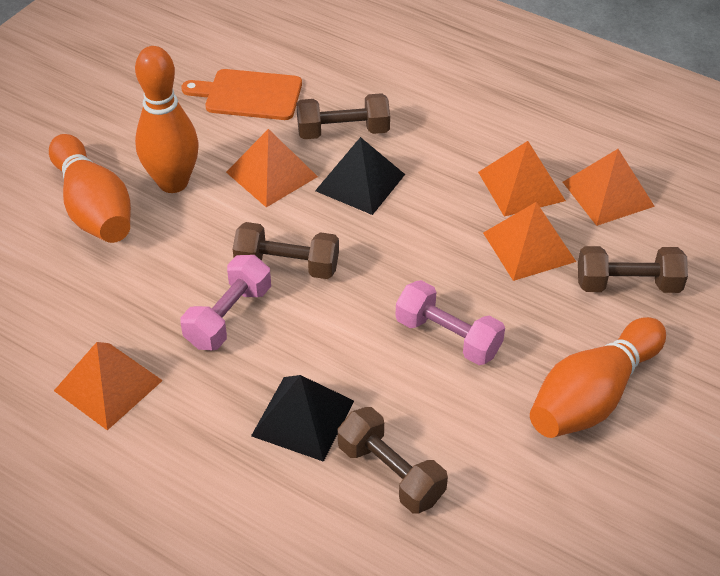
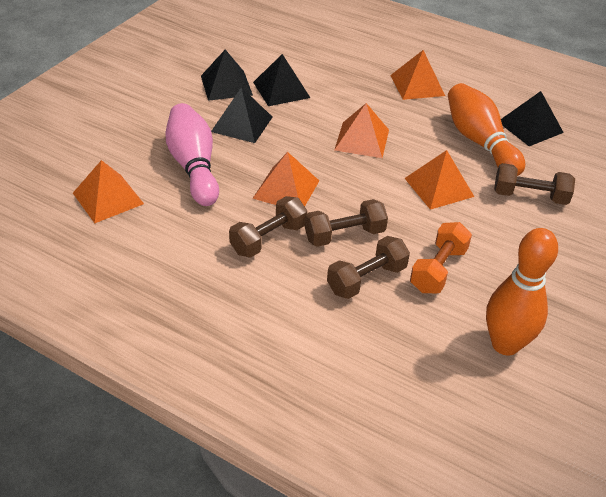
black pyramid: [251,375,354,462] [315,137,405,215] = 2 -> [201,50,253,101] [211,87,272,143] [253,54,310,106] [501,91,564,146] = 4
orange bowling pin: [49,134,131,243] [135,46,199,193] [530,317,666,438] = 3 -> [448,83,525,176] [486,228,558,356] = 2
orange cutting board: [181,69,302,120] = 1 -> none = 0
orange dumbbell: none = 0 -> [410,222,472,293] = 1
pink bowling pin: none = 0 -> [165,103,219,206] = 1
pink dumbbell: [181,255,271,350] [395,280,505,365] = 2 -> none = 0

